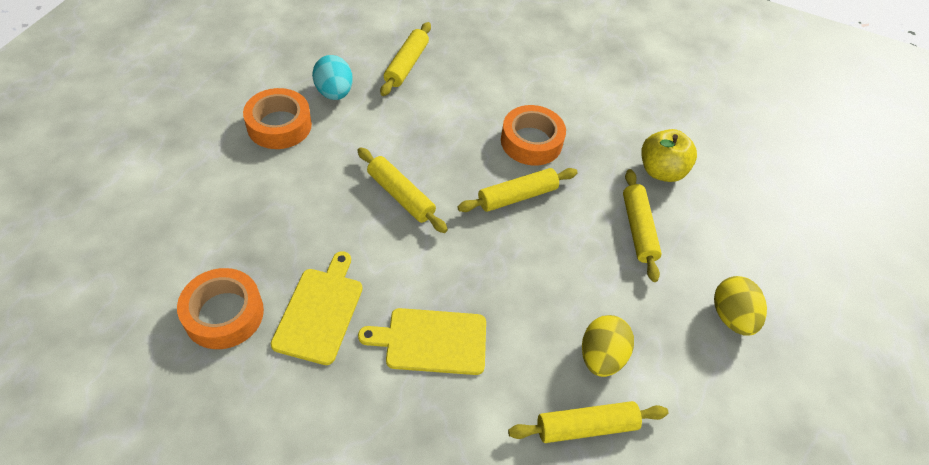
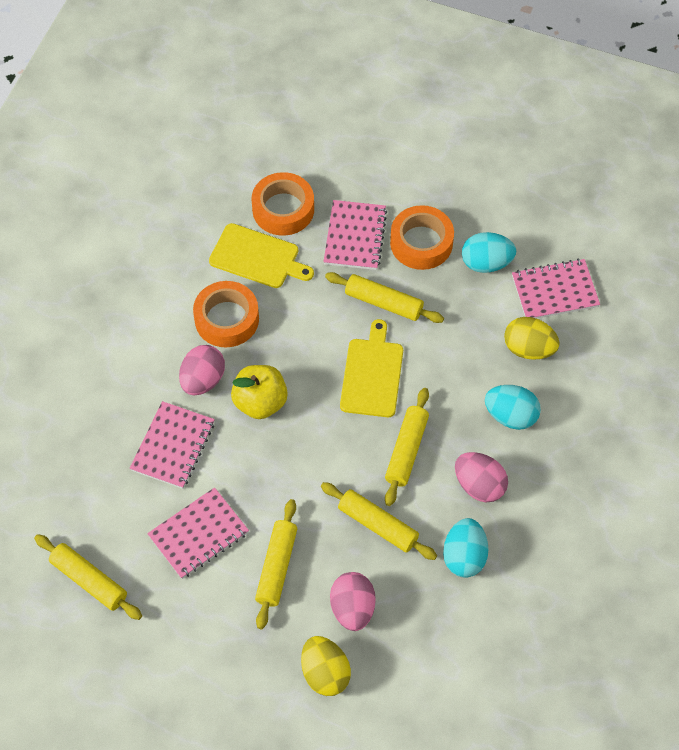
pink egg: none = 0 -> [179,345,225,395] [330,572,376,631] [455,452,508,502] = 3
pink notebook: none = 0 -> [130,401,215,489] [147,487,249,579] [323,200,387,270] [512,259,600,319] = 4
turquoise egg: [312,55,353,100] = 1 -> [443,518,489,578] [462,232,516,273] [485,385,541,430] = 3

